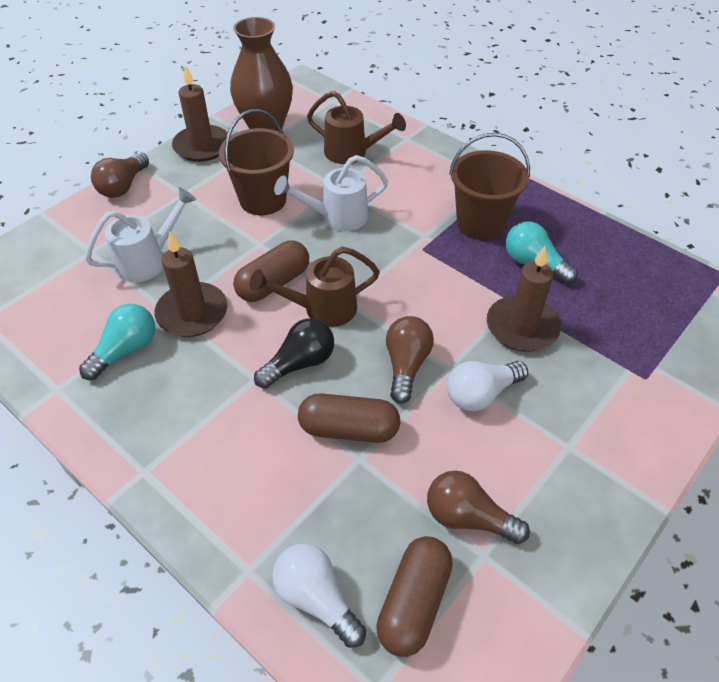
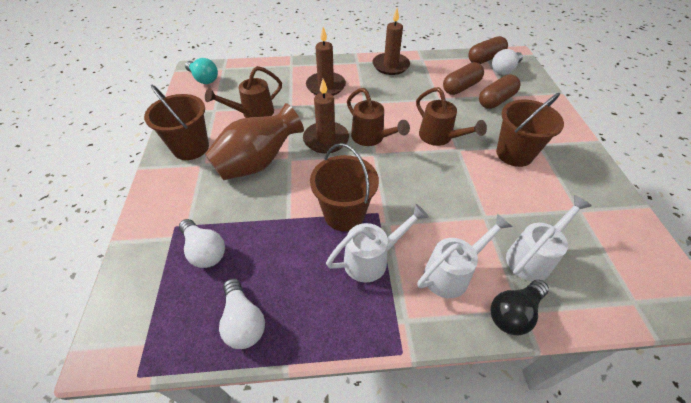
brown bucket: [219,109,294,215] [449,133,530,240] = 2 -> [144,85,209,160] [310,143,379,231] [496,93,564,167] = 3
brown light bulb: [91,153,149,198] [386,316,434,404] [427,470,530,544] = 3 -> none = 0
brown watering can: [250,247,380,327] [307,91,406,164] = 2 -> [205,66,282,118] [347,88,410,146] [416,87,487,146] = 3
turquoise light bulb: [79,304,155,380] [506,221,578,284] = 2 -> [185,58,218,84] = 1
white light bulb: [272,544,366,648] [447,361,528,411] = 2 -> [179,219,225,268] [219,278,265,349] [492,49,523,75] = 3
white watering can: [85,187,197,282] [274,155,388,231] = 2 -> [326,204,429,283] [417,213,513,298] [506,195,592,282] = 3

